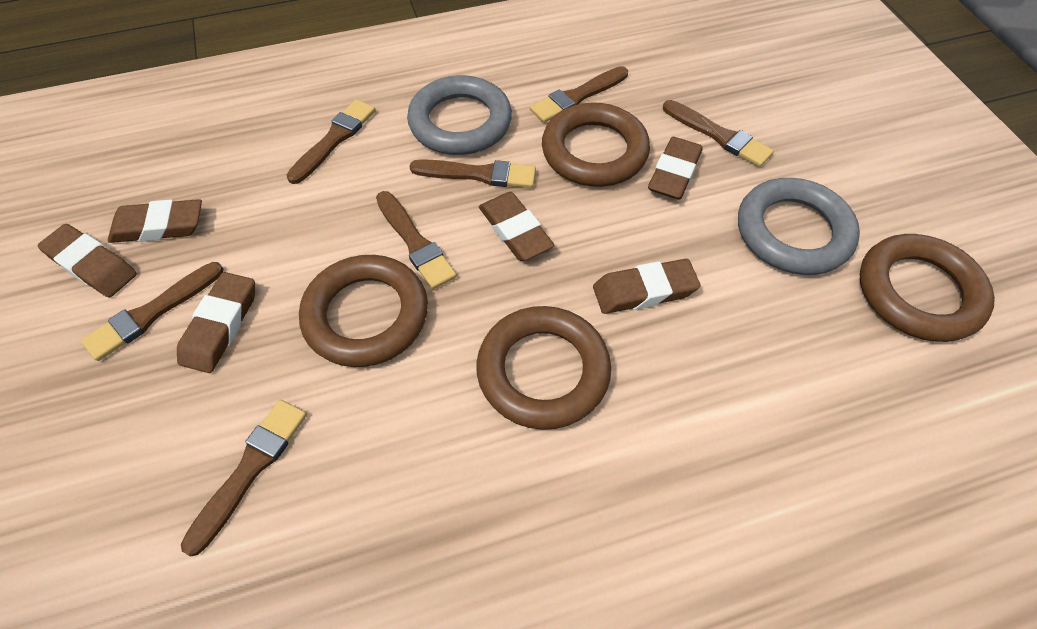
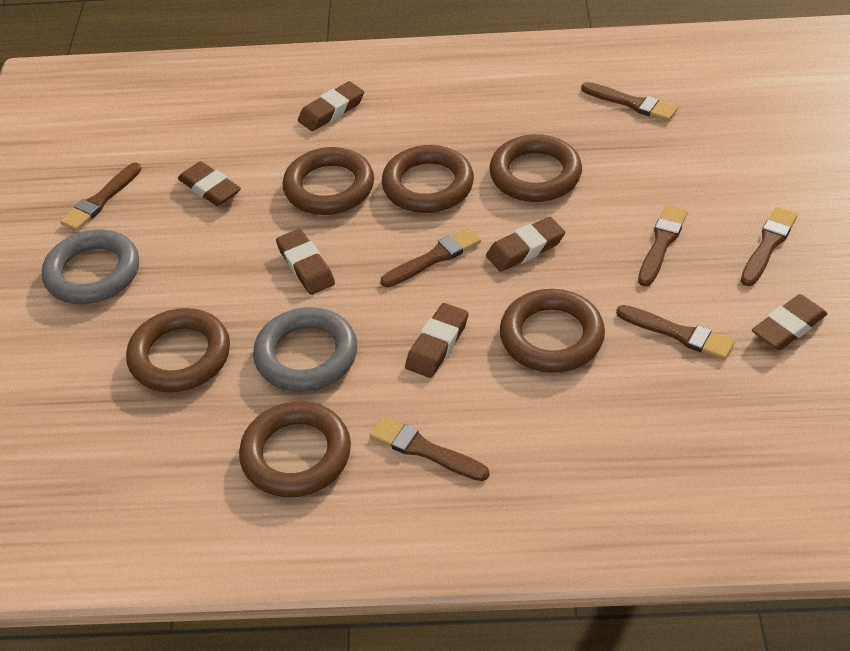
brown ring: [299,255,428,367] [476,306,611,430] [542,103,650,187] [860,234,995,342] = 4 -> [126,308,230,392] [239,401,351,497] [283,147,374,215] [382,145,474,213] [489,134,582,202] [500,289,605,373] = 6

